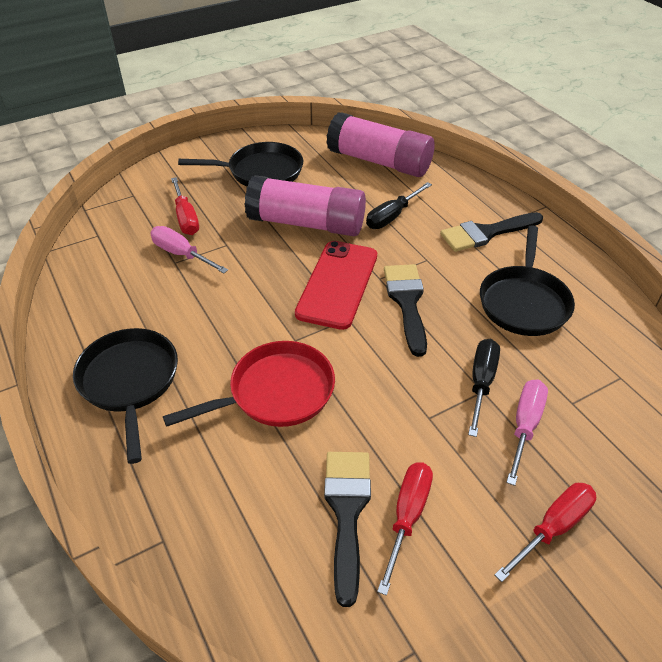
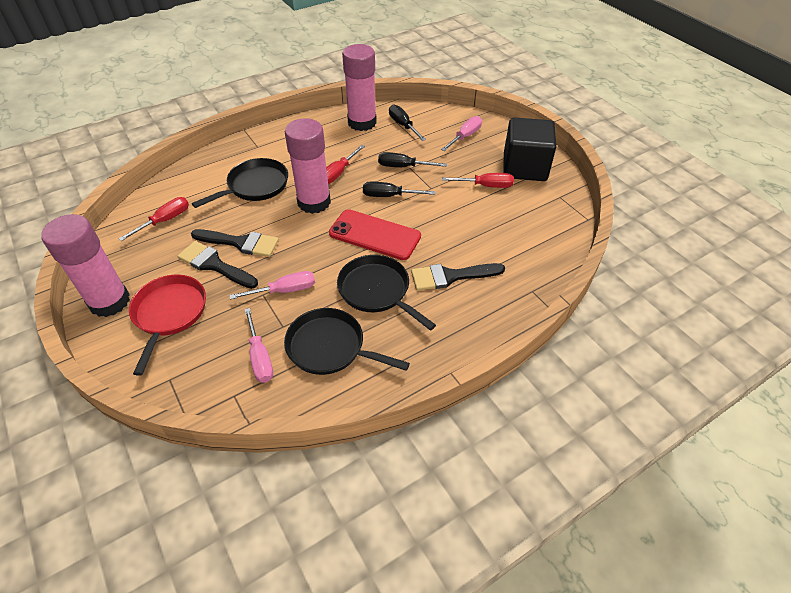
black cube: none = 0 -> [503,117,556,181] = 1
black screwdriver: [366,182,432,229] [468,339,500,437] = 2 -> [363,181,435,197] [378,152,447,167] [389,105,426,141] = 3
pink glue stick: [244,175,366,236] [326,112,435,177] = 2 -> [41,214,130,317] [285,118,331,214] [342,44,377,131] = 3
pink screwdriver: [150,226,228,273] [506,380,548,486] = 2 -> [229,271,315,299] [244,308,273,383] [441,116,482,151] = 3

